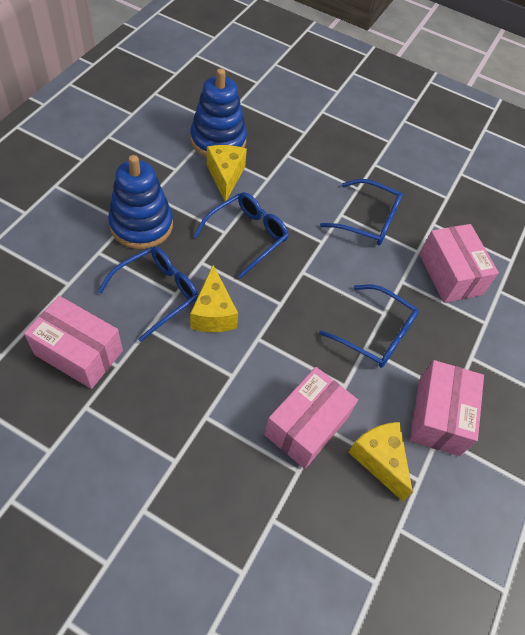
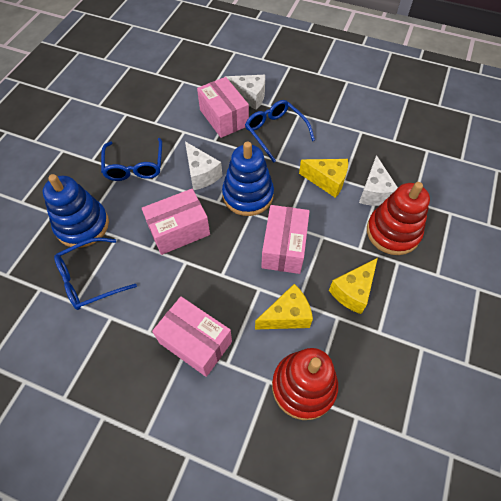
blue glasses: [98,246,198,342] [194,192,289,279] [319,285,419,368] [320,179,403,245] = 4 -> [54,237,137,310] [101,138,162,181] [245,100,315,163] = 3
red stacking toy: none = 0 -> [272,348,338,420] [367,182,430,255] = 2
white cheese: none = 0 -> [185,142,222,190] [225,75,265,110] [359,155,398,206] = 3

